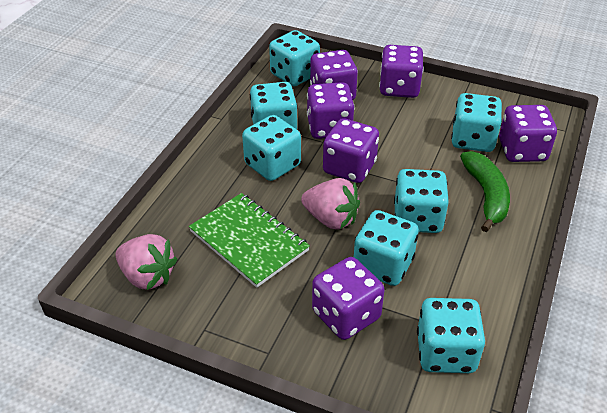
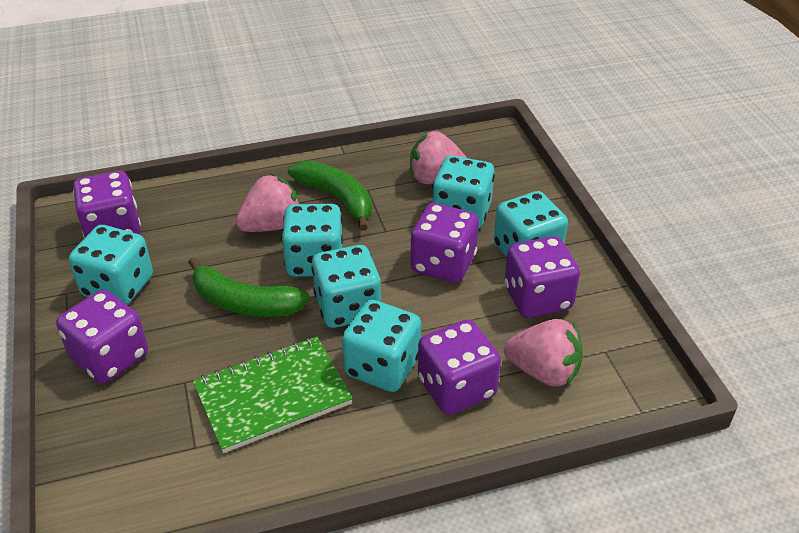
green banana: [460,151,510,232] = 1 -> [188,257,310,317] [288,160,372,231] = 2
pink strawberry: [115,234,177,290] [301,178,360,230] = 2 -> [236,174,300,232] [410,131,467,184] [504,319,583,387] = 3
purple dice: [307,82,355,139] [310,50,358,100] [312,257,385,340] [323,118,379,183] [379,45,424,98] [499,105,557,162] = 6 -> [56,290,148,383] [73,171,141,238] [411,203,479,283] [418,319,501,415] [504,236,580,318] = 5
turquoise dice: [242,115,301,181] [250,82,298,129] [269,30,320,86] [354,210,419,286] [394,169,449,233] [417,298,485,373] [451,93,502,152] = 7 -> [69,225,153,305] [282,204,343,277] [311,245,381,328] [342,300,421,392] [433,156,495,229] [494,191,568,258] = 6

